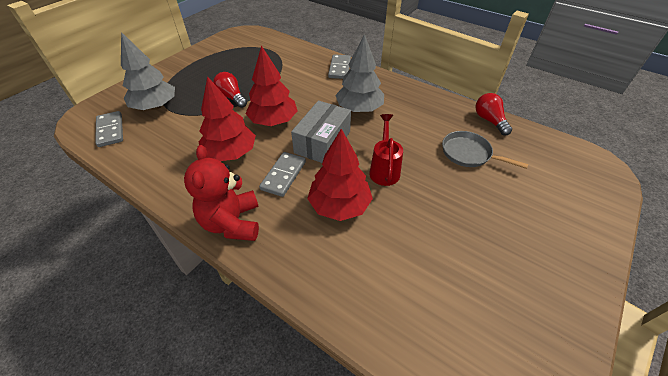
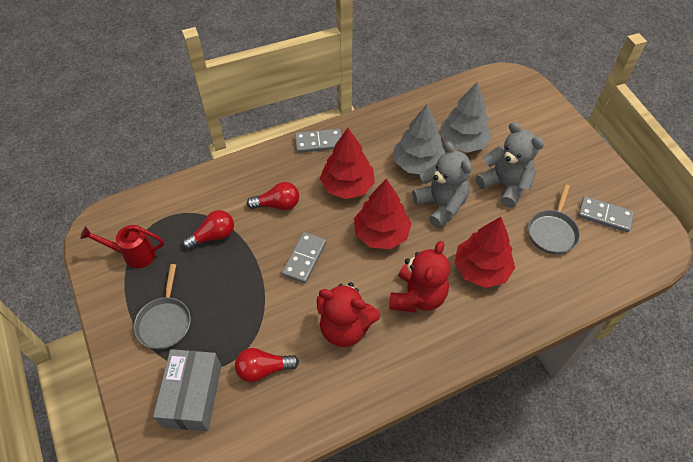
grey pan: [442,131,529,169] = 1 -> [134,264,191,349] [528,184,580,254] = 2
grey teddy bear: none = 0 -> [412,142,472,228] [476,122,544,208] = 2
red light bulb: [213,72,247,108] [475,93,512,135] = 2 -> [182,210,234,250] [235,348,299,382] [247,182,299,210] = 3
red teddy bear: [184,145,259,241] = 1 -> [317,282,380,347] [389,241,450,313] = 2

